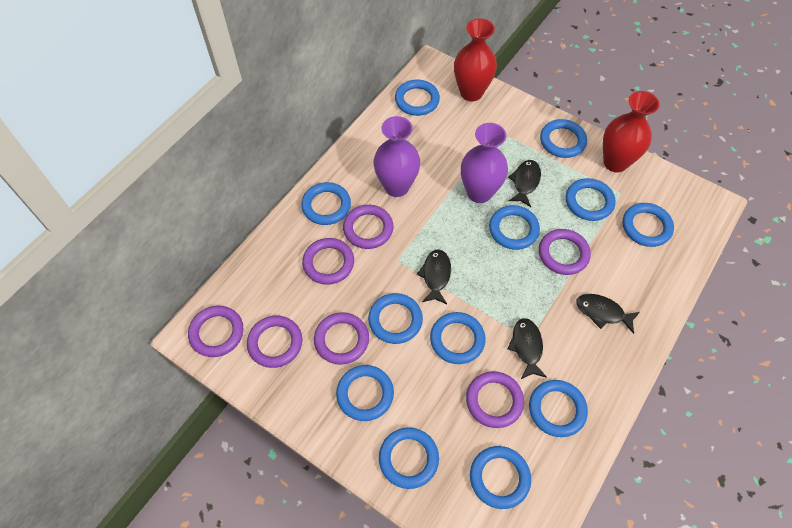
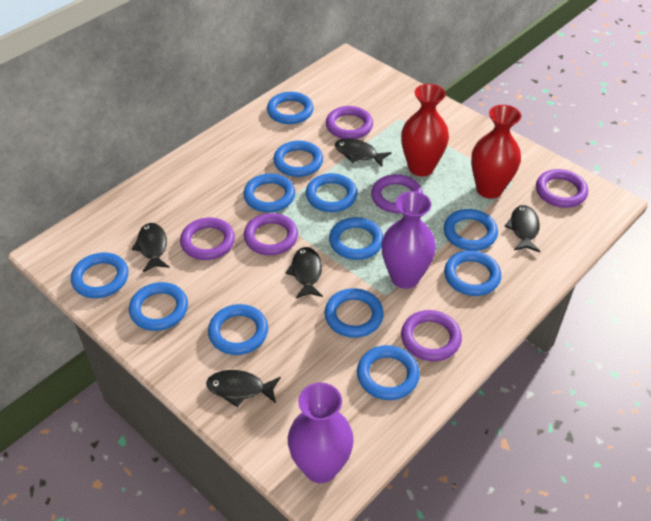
black fish: [417,249,451,304] [508,160,541,207] [508,318,547,379] [577,294,640,334] = 4 -> [132,223,170,272] [206,370,281,407] [286,247,323,298] [335,138,392,167] [504,205,540,252] = 5
purple ring: [188,306,243,357] [247,316,302,368] [302,238,354,285] [314,312,369,365] [343,205,393,249] [466,371,524,428] [539,229,591,275] = 7 -> [180,218,235,260] [244,213,298,255] [326,106,373,139] [371,174,423,213] [401,310,462,361] [536,169,588,208] = 6

